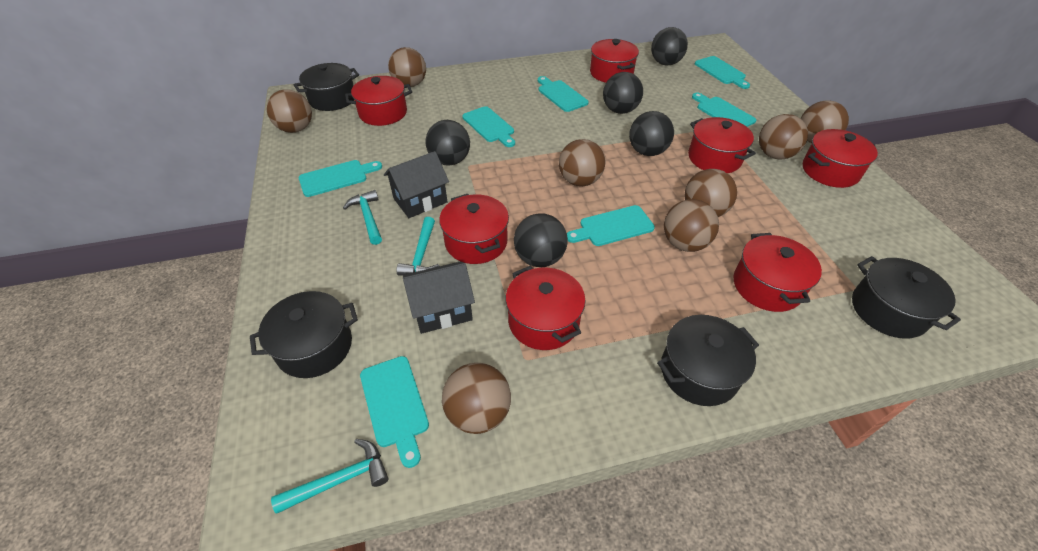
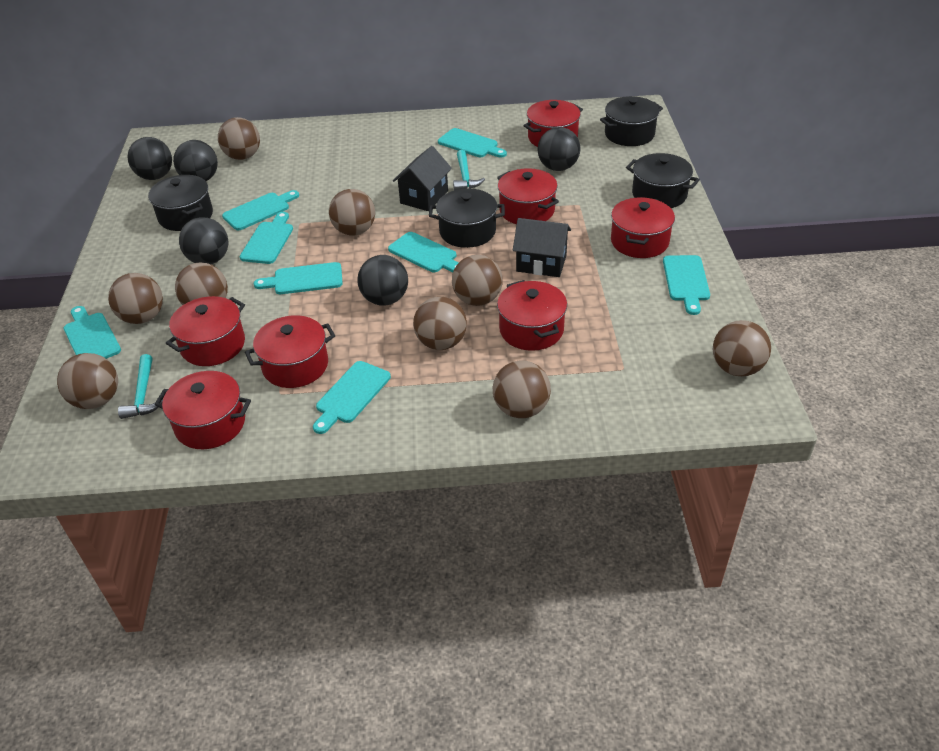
brown ball: [267,89,312,133] [388,47,426,87] [442,363,511,434] [559,139,605,186] [664,199,719,252] [685,169,737,217] [759,114,808,159] [801,100,849,143] = 8 -> [57,353,118,409] [108,273,163,324] [175,262,228,305] [218,117,260,160] [329,189,375,235] [413,297,467,350] [452,255,503,306] [493,361,551,418] [713,320,771,376] = 9
turquoise cutting board: [299,160,382,197] [360,356,429,468] [462,106,515,147] [538,76,589,112] [567,205,655,246] [692,93,756,127] [695,56,750,89] = 7 -> [64,306,121,359] [222,190,299,230] [240,212,293,264] [254,262,343,294] [313,361,391,434] [388,232,459,272] [438,128,507,158] [663,255,710,315] = 8
turquoise hammer: [271,439,388,514] [343,190,382,245] [396,217,439,276] = 3 -> [118,354,163,419] [453,150,485,190] = 2

